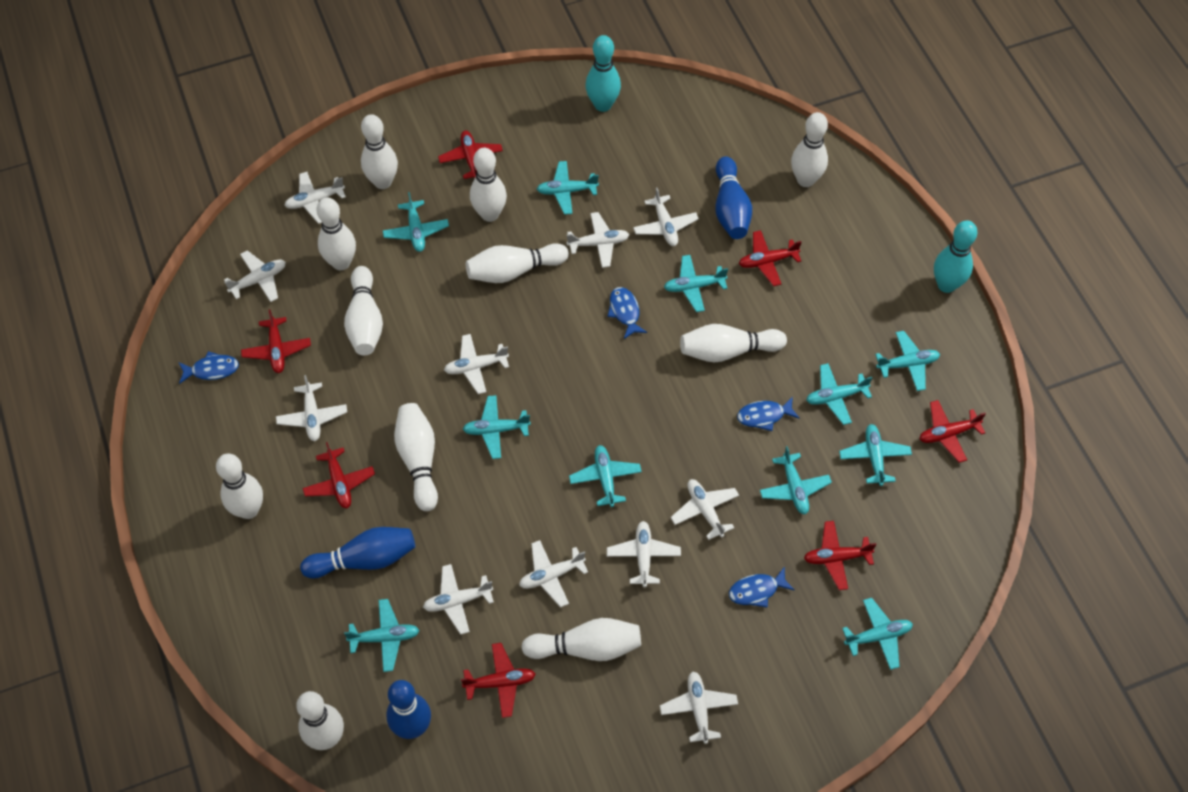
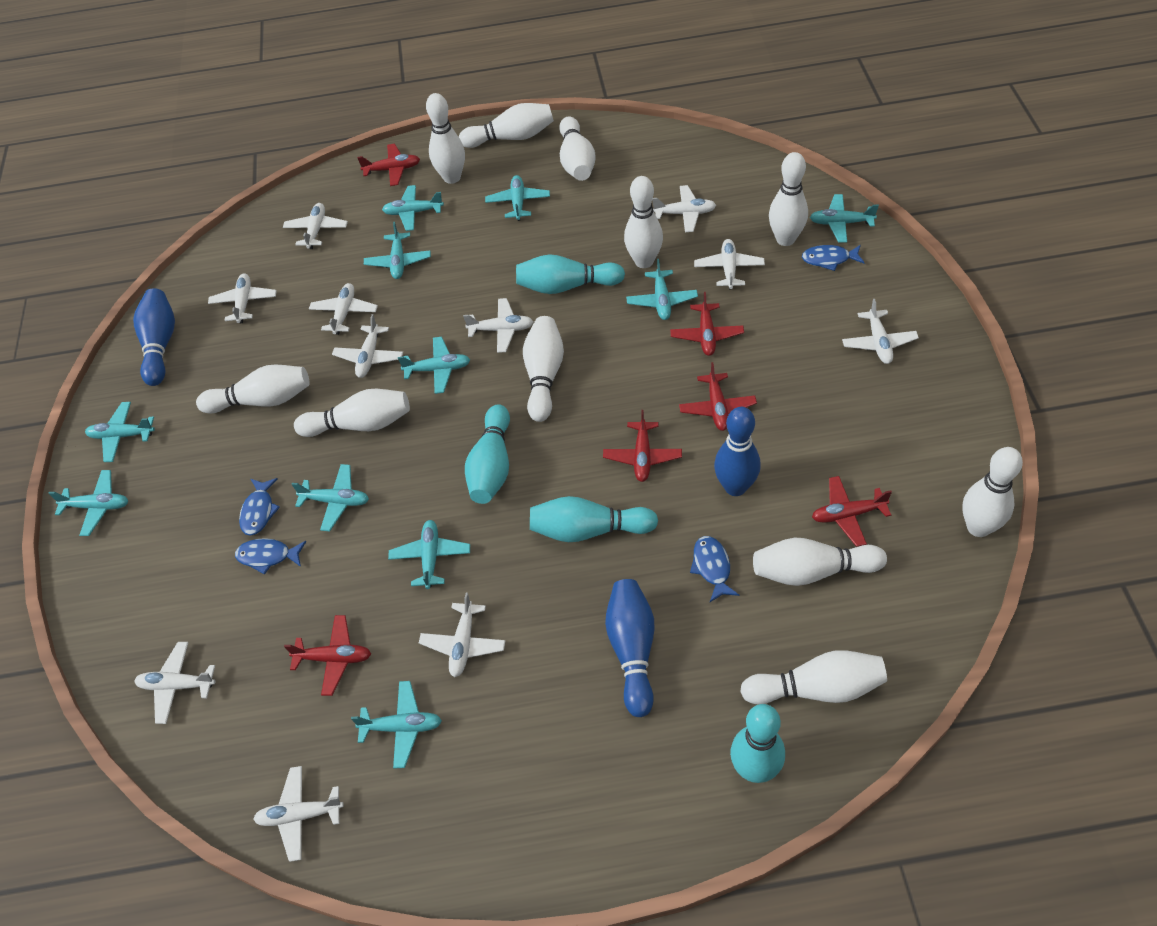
red plane: [241,309,311,373] [302,442,375,508] [438,131,503,179] [461,643,536,718] [739,230,802,286] [804,521,877,590] [920,400,986,463] = 7 -> [284,615,371,696] [357,144,420,186] [603,410,682,482] [670,292,744,356] [679,362,757,431] [812,476,892,547] = 6
turquoise bowling pin: [585,35,621,112] [934,220,978,293] = 2 -> [465,404,510,504] [516,254,625,294] [530,496,658,542] [730,704,785,783] = 4

